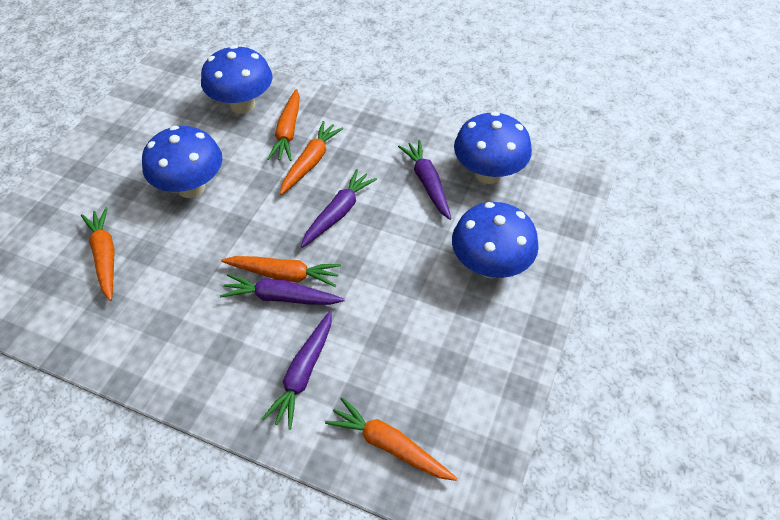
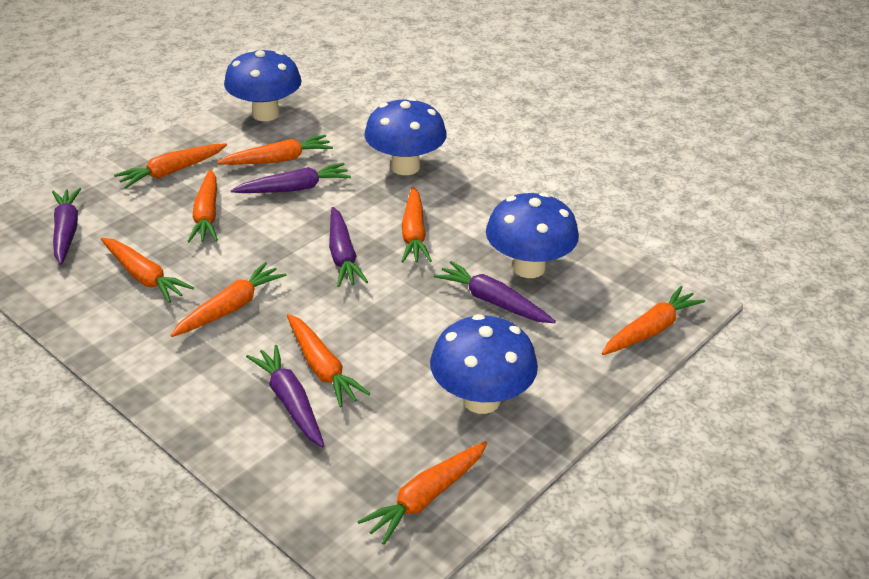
orange carrot: [81,207,114,301] [221,256,341,287] [267,89,300,161] [280,121,344,195] [325,397,457,481] = 5 -> [101,238,194,303] [114,143,227,188] [171,262,286,337] [187,169,218,242] [217,135,333,165] [287,314,370,408] [357,441,488,545] [401,187,432,263] [602,286,705,355] = 9
purple carrot: [220,274,345,305] [262,311,332,430] [301,169,377,248] [398,140,451,220] = 4 -> [52,188,81,265] [231,163,351,193] [246,345,324,447] [329,207,368,287] [434,261,556,323] = 5

